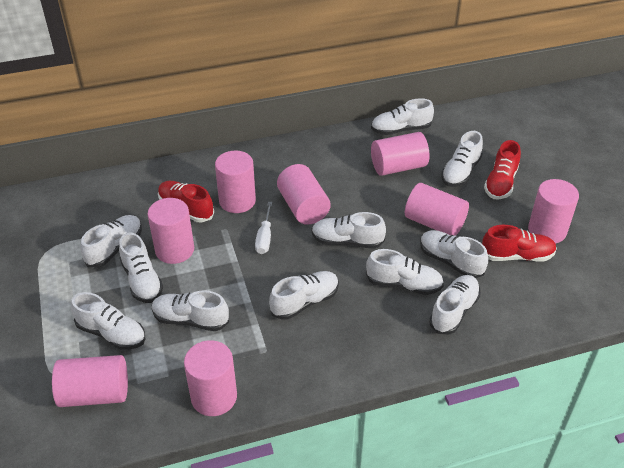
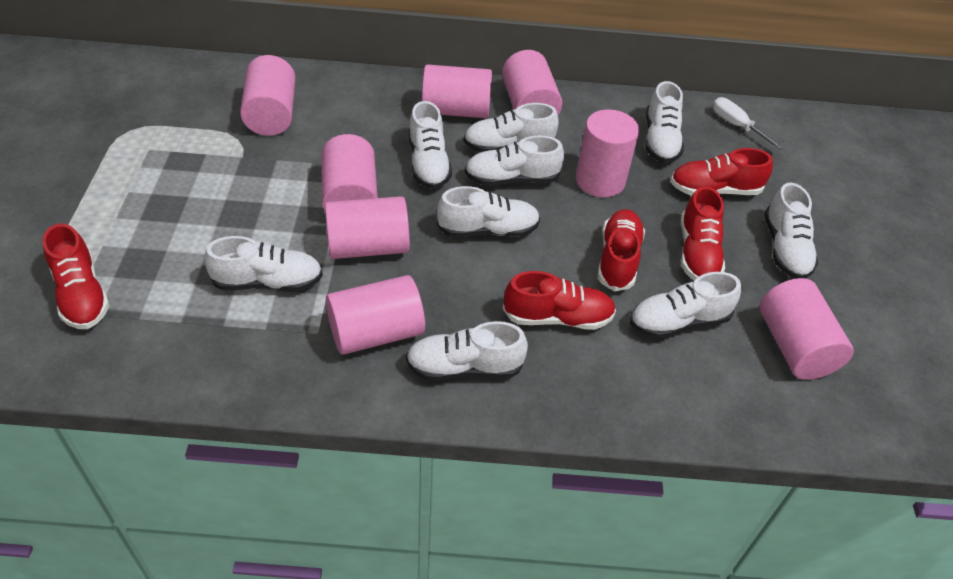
red shoe: [158,181,214,222] [482,225,557,262] [484,140,521,199] = 3 -> [42,223,109,329] [503,271,616,330] [598,209,645,292] [670,148,773,196] [681,186,725,281] = 5
white shoe: [71,292,145,350] [80,215,142,267] [119,233,163,303] [152,290,229,331] [269,271,339,320] [312,212,386,249] [366,249,444,295] [371,98,434,135] [420,230,488,278] [429,275,481,334] [441,131,483,187] = 11 -> [204,236,323,291] [406,321,528,381] [409,101,452,189] [437,186,540,237] [463,103,558,152] [465,135,564,186] [630,272,741,339] [645,81,684,163] [764,183,818,279] = 9

